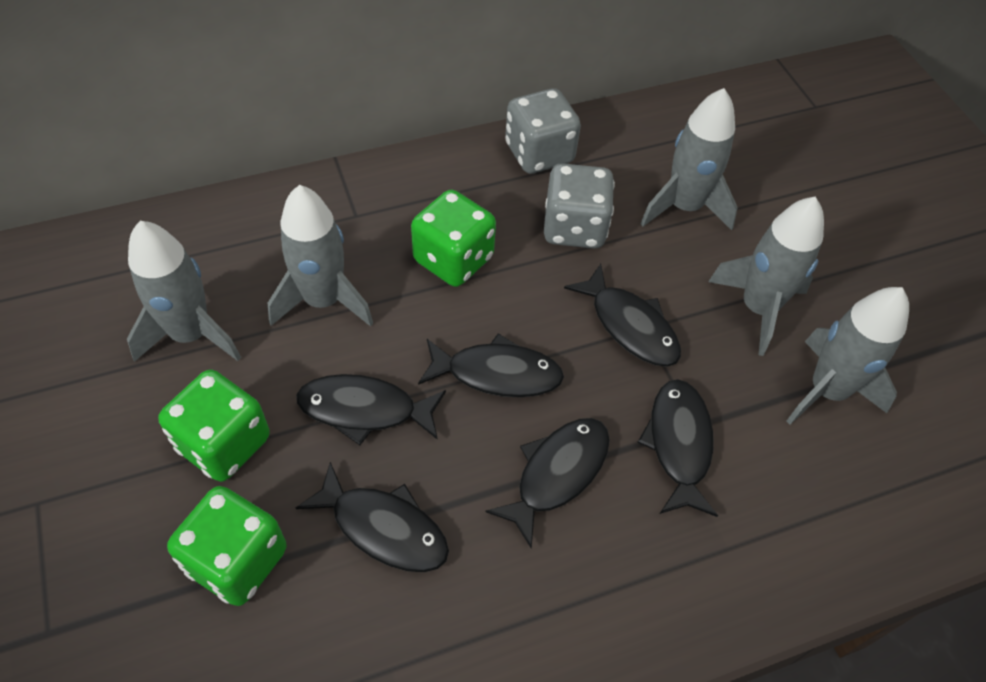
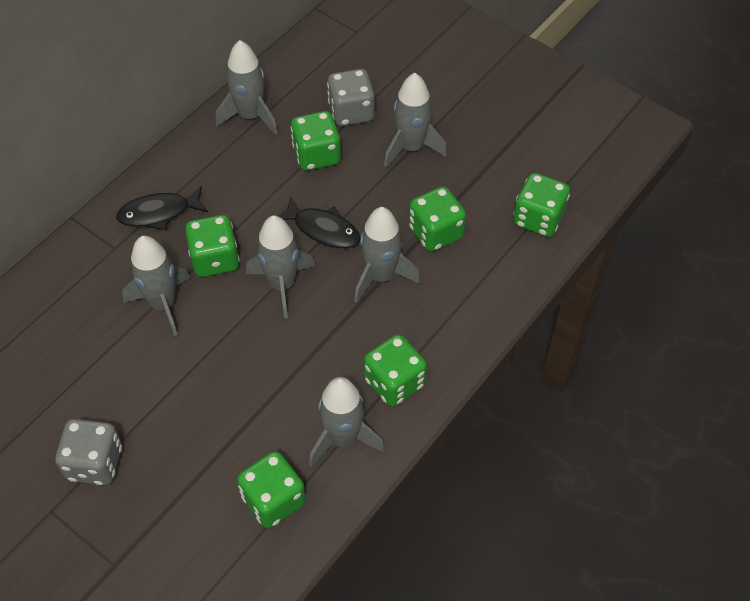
black fish: [296,374,446,445] [296,462,449,572] [418,333,564,398] [486,418,610,548] [564,264,681,367] [637,379,718,517] = 6 -> [116,186,208,230] [278,197,361,249] = 2
green dice: [158,370,270,482] [167,486,287,606] [411,190,496,287] = 3 -> [185,215,240,277] [237,451,306,528] [291,111,341,171] [364,334,427,407] [409,186,466,252] [513,173,570,237] = 6
grey rocket: [127,221,241,362] [268,185,373,326] [640,88,738,230] [708,197,824,356] [786,287,909,425] = 5 -> [122,236,191,336] [216,40,278,135] [246,215,315,318] [309,377,385,467] [354,207,420,303] [384,73,447,168] = 6

